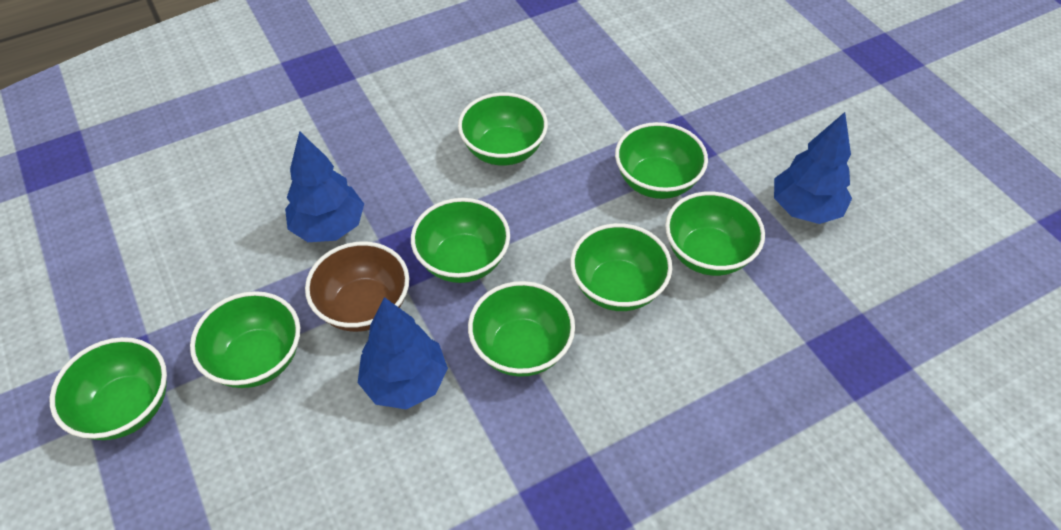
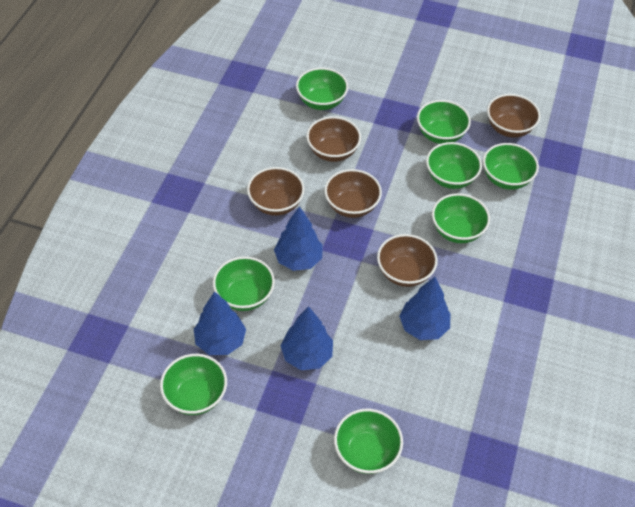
blue tree: [285,131,364,242] [358,297,448,409] [774,112,852,224] = 3 -> [194,291,246,355] [274,206,323,271] [280,306,333,370] [399,277,450,340] = 4
brown bowl: [305,241,409,332] = 1 -> [247,167,305,216] [307,116,361,162] [324,169,382,218] [377,234,438,287] [487,94,541,138] = 5

